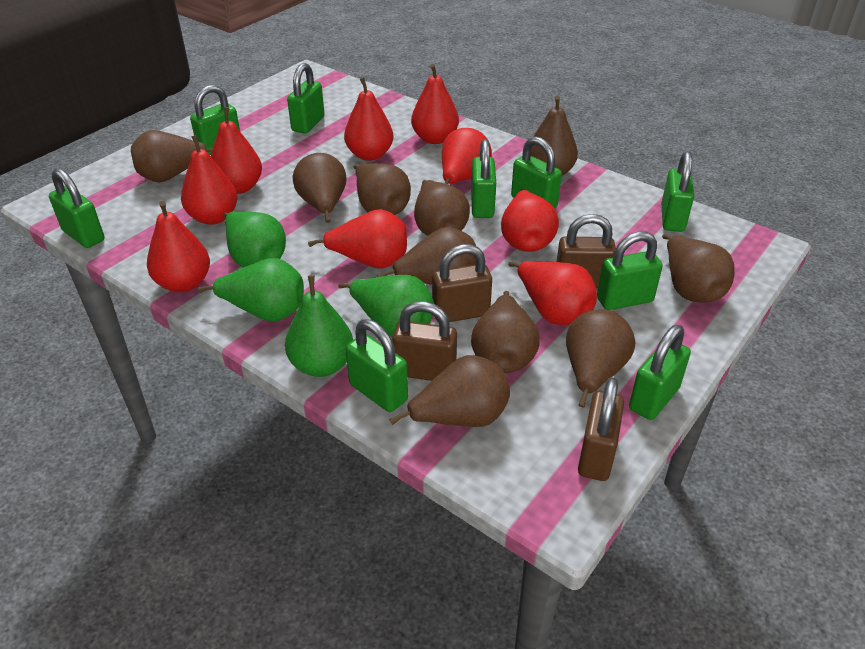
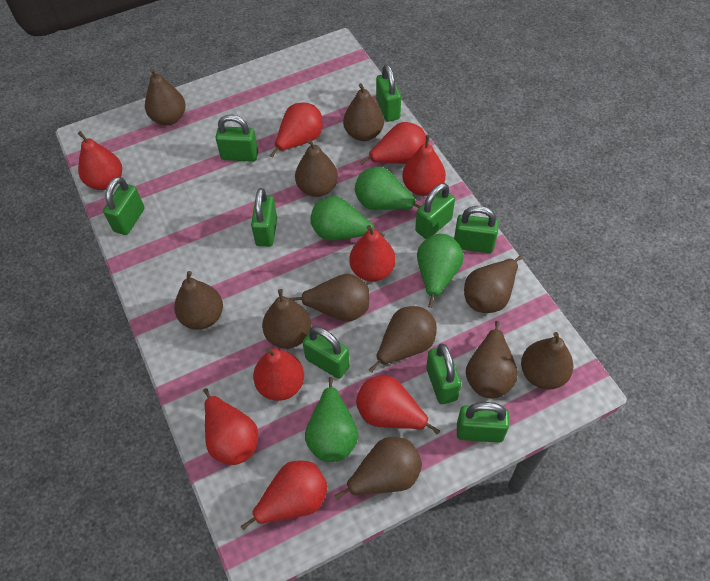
brown padlock: [392,301,457,381] [432,244,492,323] [557,214,616,288] [578,377,624,481] = 4 -> none = 0
brown pear: [131,130,212,183] [293,153,347,223] [354,163,411,215] [377,227,476,285] [389,355,510,427] [414,180,470,236] [471,291,540,373] [530,96,578,176] [566,309,635,408] [662,234,735,303] = 10 -> [145,68,186,125] [174,271,223,330] [262,289,311,349] [289,274,369,322] [295,139,338,197] [335,437,422,500] [343,83,384,141] [369,306,437,373] [464,255,522,313] [466,321,518,399] [521,332,574,390] = 11

